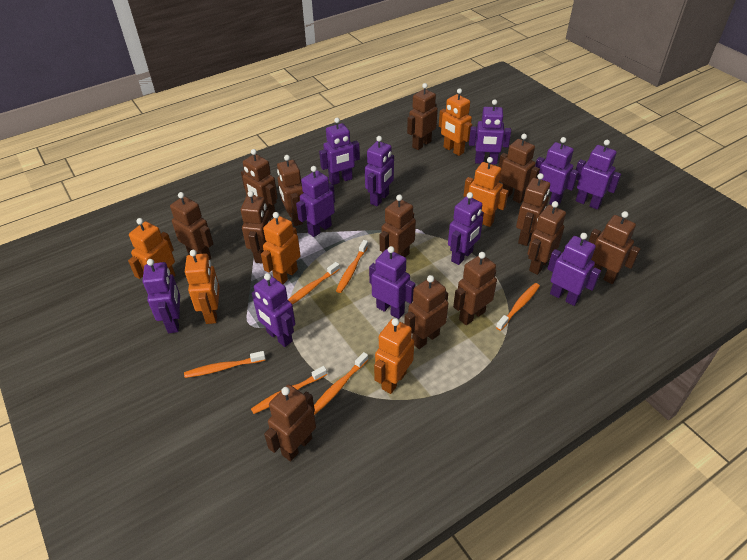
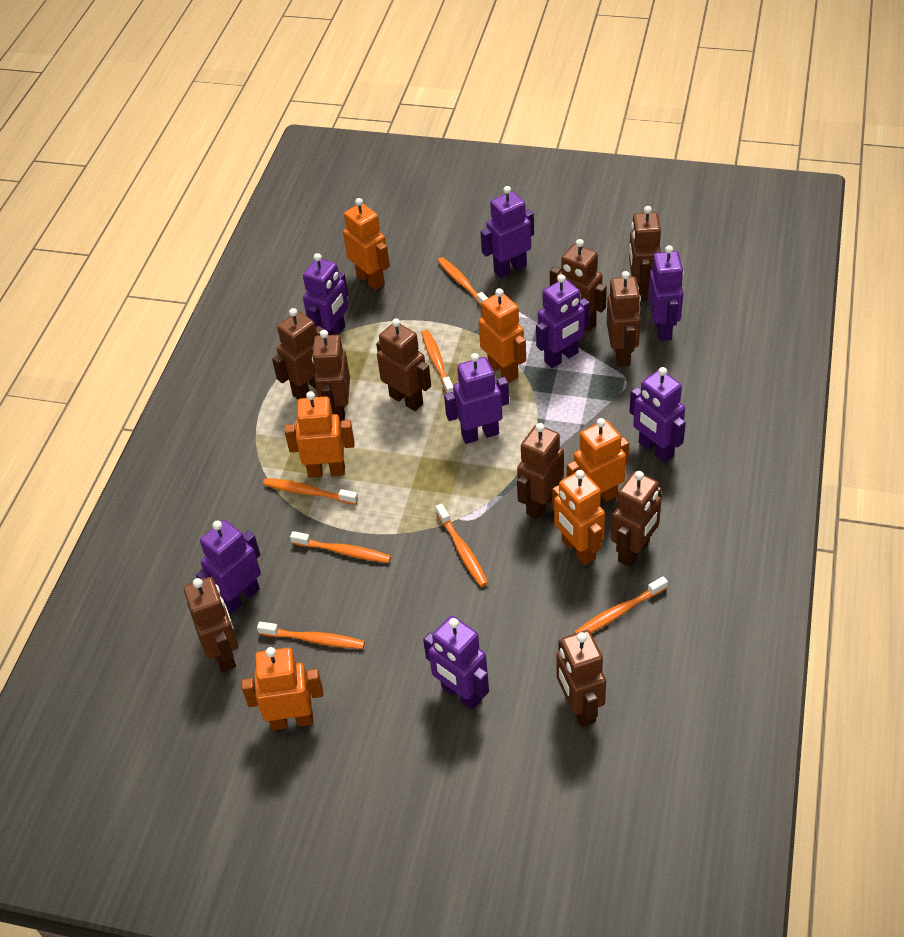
brown robot: [170,192,214,260] [241,149,278,218] [241,191,271,264] [264,385,316,462] [277,155,303,226] [380,194,416,257] [404,275,449,349] [407,83,438,150] [453,252,497,325] [498,134,540,203] [516,173,550,246] [527,201,566,275] [588,211,640,284] = 13 -> [184,577,238,672] [272,308,324,400] [312,330,350,424] [376,318,431,411] [517,423,564,519] [550,239,607,331] [556,630,606,727] [607,271,641,367] [611,471,662,567] [629,206,661,301] = 10
orange toothbrush: [184,351,266,378] [251,366,327,414] [288,262,340,305] [314,352,368,415] [336,240,368,293] [496,283,540,331] = 6 -> [257,622,365,649] [263,478,358,505] [290,531,391,563] [421,330,454,393] [435,503,488,587] [437,257,488,306] [574,576,668,634] = 7
purple robot: [143,259,180,333] [252,273,295,347] [296,166,335,237] [319,118,360,185] [365,136,394,206] [369,246,415,319] [448,192,484,265] [469,99,511,164] [535,137,579,205] [547,233,601,306] [576,140,621,210] = 11 -> [196,520,261,614] [303,253,348,335] [423,616,489,710] [444,353,509,444] [480,186,534,278] [536,274,590,368] [629,367,686,463] [648,245,684,341] = 8

